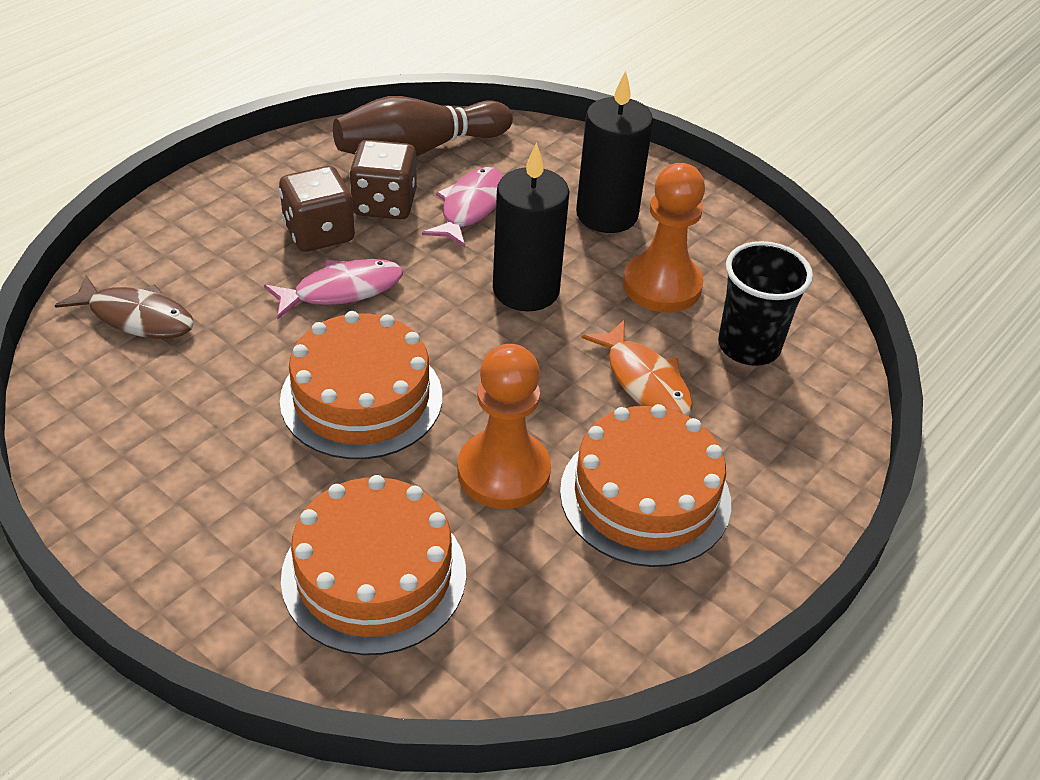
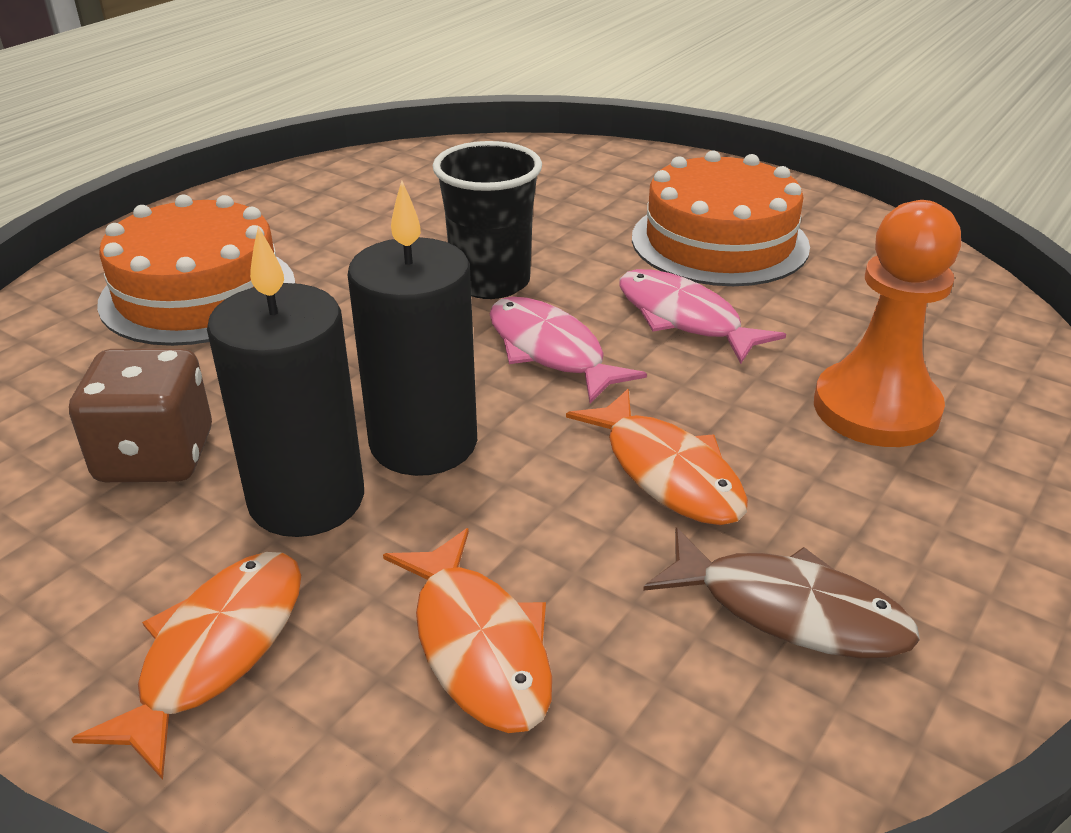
brown bowling pin: [333,96,513,156] = 1 -> none = 0
brown dice: [279,166,355,252] [349,140,417,220] = 2 -> [69,348,212,482] = 1
orange cake: [280,311,442,459] [281,475,466,655] [560,404,731,567] = 3 -> [97,194,296,346] [632,150,810,286] = 2
orange fish: [581,320,693,416] = 1 -> [71,552,301,780] [383,528,552,733] [566,389,748,525] = 3
orange pawn: [458,344,551,509] [623,163,705,312] = 2 -> [814,200,961,447] = 1

